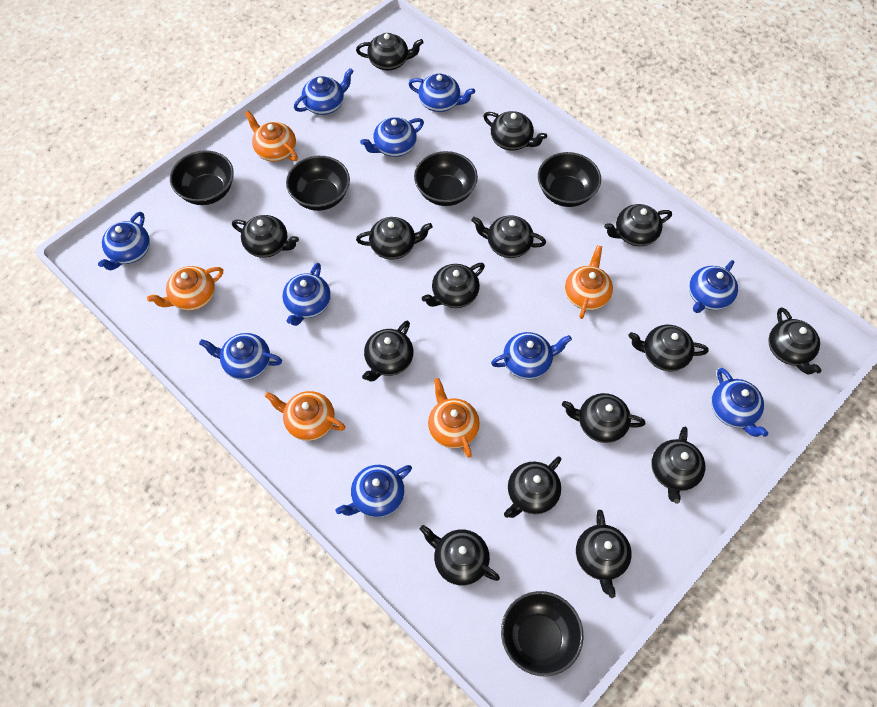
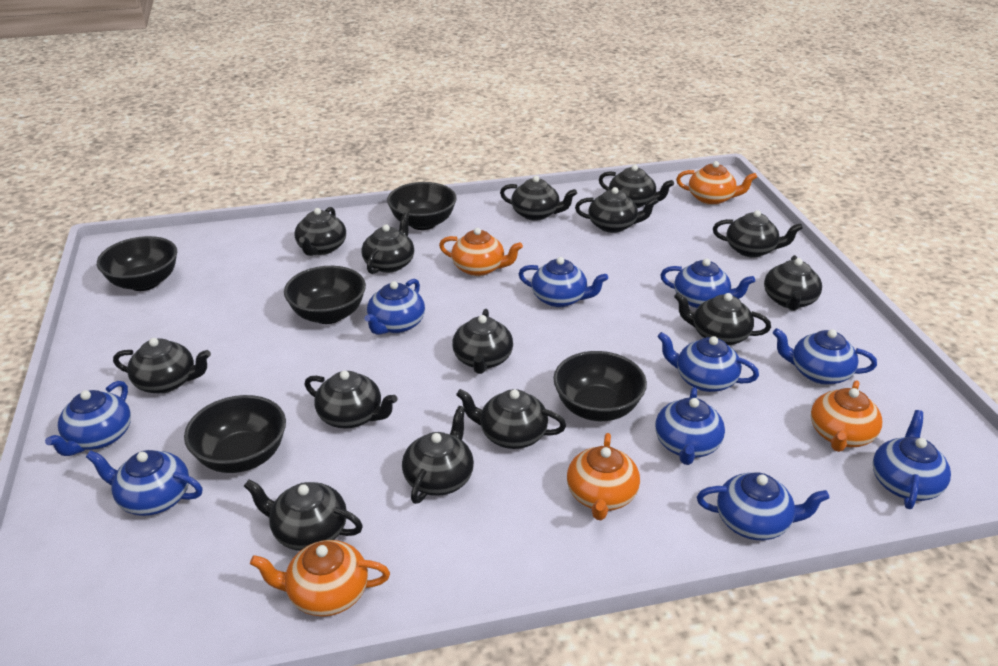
black teapot: [232,215,299,258] [356,33,424,71] [356,217,433,260] [362,321,414,381] [419,525,500,586] [422,263,485,308] [471,215,546,258] [483,111,547,151] [504,456,562,518] [562,393,645,443] [576,510,632,598] [604,204,672,246] [628,325,709,371] [651,427,705,504] [768,308,822,374] = 15 -> [113,338,211,393] [244,480,363,551] [295,207,346,256] [305,371,397,429] [361,212,414,274] [402,406,474,504] [452,309,513,374] [456,389,566,449] [500,176,577,221] [575,187,658,233] [599,165,674,208] [674,292,771,346] [713,210,803,258] [764,255,822,311] = 14

